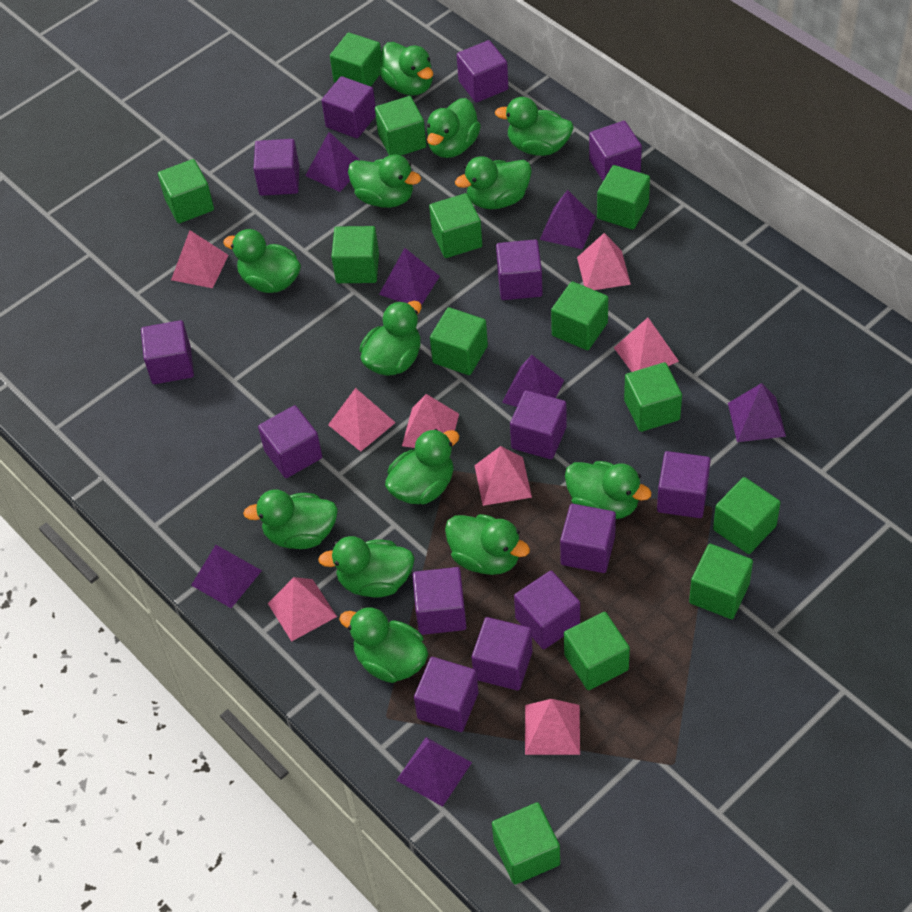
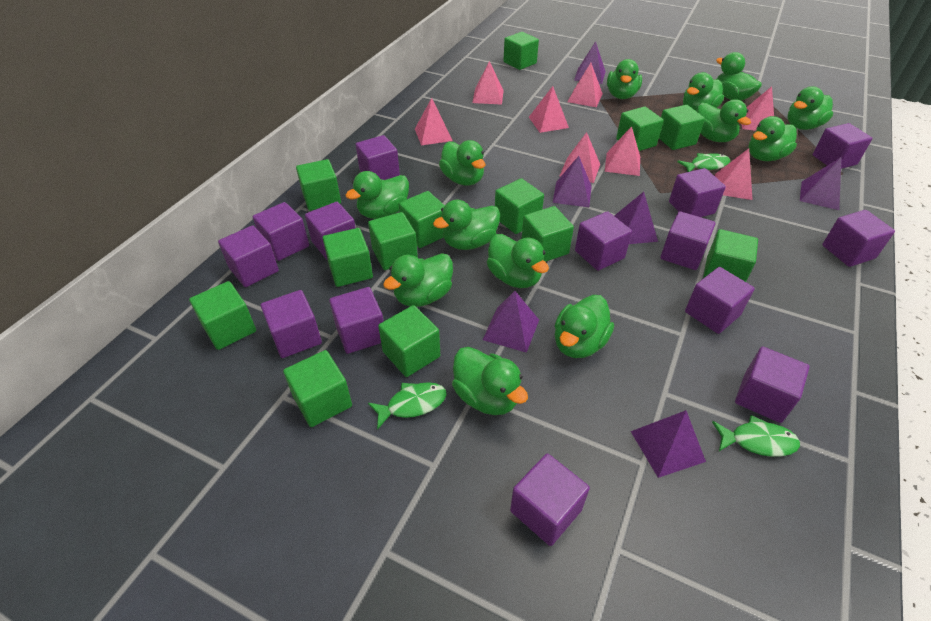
green fish: none = 0 -> [368,382,447,430] [677,153,730,172] [712,415,800,457] = 3
purple pyramid: [191,545,262,608] [305,132,361,192] [379,248,440,304] [396,737,472,807] [502,355,564,407] [540,190,596,249] [728,383,786,442] = 7 -> [483,291,539,353] [553,156,592,207] [574,41,606,84] [614,192,658,244] [631,410,706,478] [800,157,841,210] = 6

